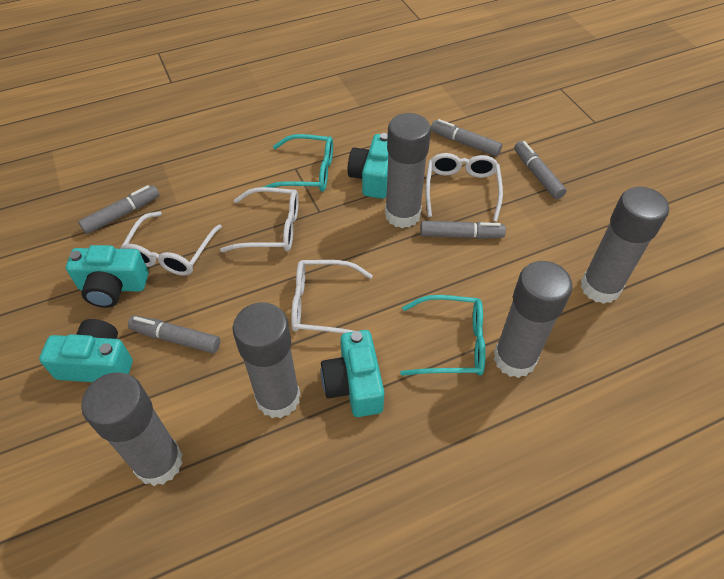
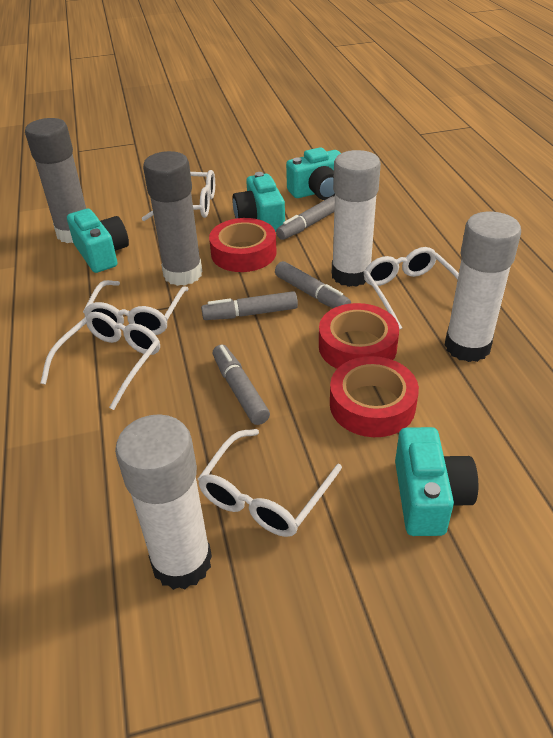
grey glue stick: [81,372,183,486] [233,302,300,418] [385,113,431,228] [494,261,573,378] [581,187,669,304] = 5 -> [25,118,86,243] [143,151,202,286] = 2
grey marker: [78,185,159,234] [128,316,220,353] [421,221,506,239] [431,119,502,156] [514,141,567,199] = 5 -> [201,291,298,320] [213,344,270,425] [275,261,351,308] [276,196,335,240] = 4
red tape: none = 0 -> [209,218,277,272] [319,303,399,369] [330,356,419,437] = 3
turquoise glasses: [263,134,333,192] [400,295,486,376] = 2 -> none = 0
white glasses: [120,211,222,276] [220,187,299,252] [291,260,373,334] [425,153,503,222] = 4 -> [40,312,160,410] [83,280,189,335] [142,170,215,221] [198,429,342,537] [363,247,459,330] = 5
white glue stick: none = 0 -> [115,414,212,590] [332,150,381,287] [445,211,521,362] = 3

